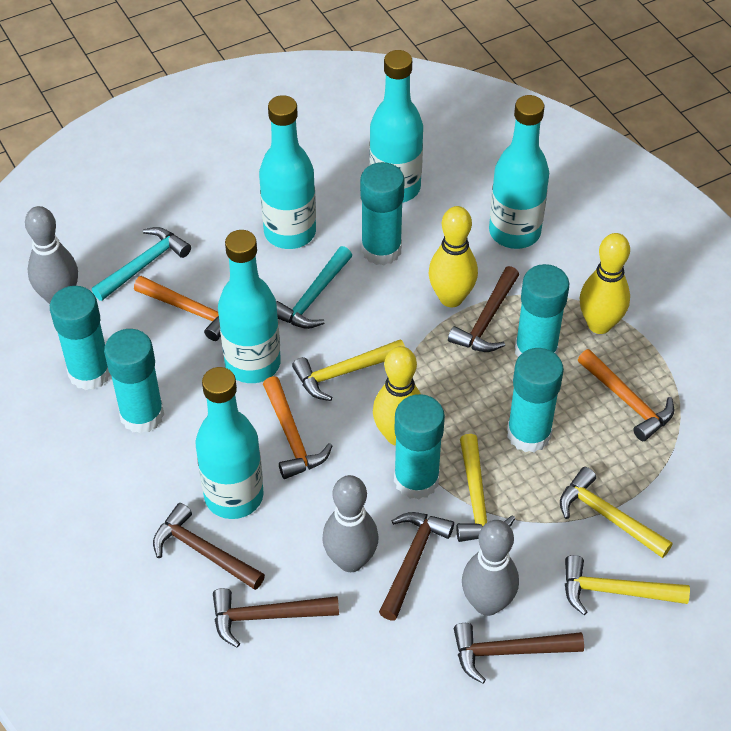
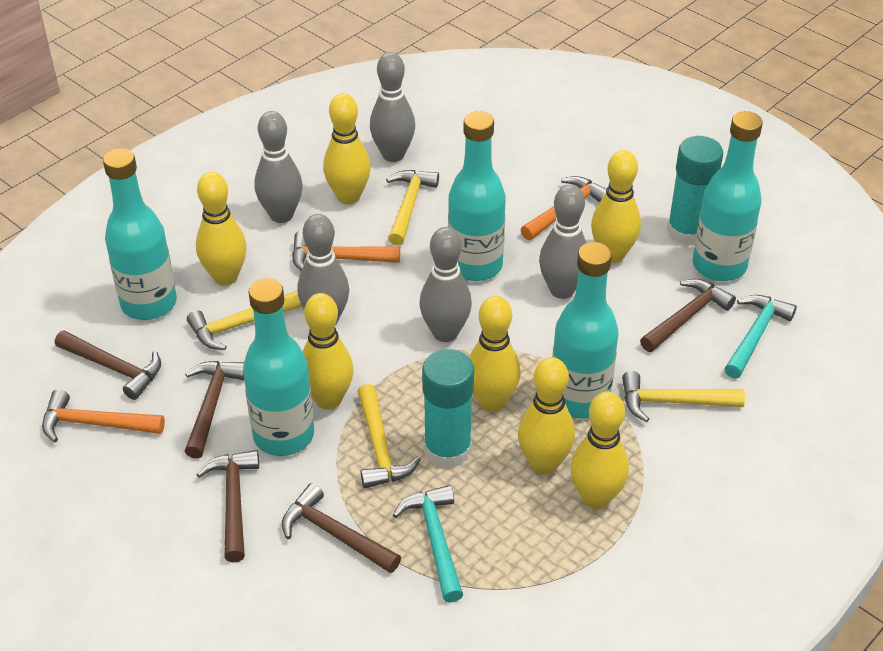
grey bowling pin: [25,206,78,304] [322,475,378,572] [462,520,519,616] = 3 -> [254,111,303,223] [297,214,349,324] [370,52,415,162] [419,227,472,342] [539,185,587,299] = 5
turquoise glue stick: [50,286,111,390] [104,329,164,433] [360,162,405,265] [394,394,445,500] [507,348,564,453] [515,264,569,357] = 6 -> [422,349,474,469] [667,136,723,246] = 2
yellow bowling pin: [373,346,421,446] [428,206,478,307] [580,233,630,334] = 3 -> [196,172,247,285] [303,293,353,410] [323,93,371,205] [469,296,521,412] [518,357,575,475] [570,391,629,509] [591,150,641,263] = 7

